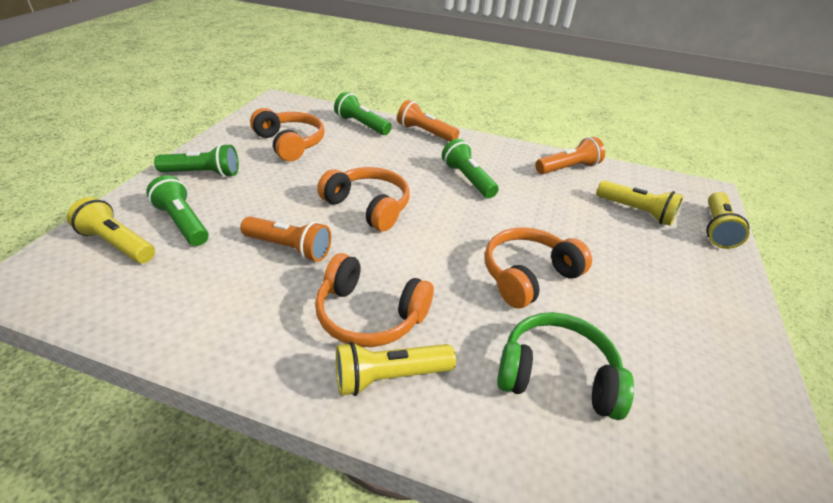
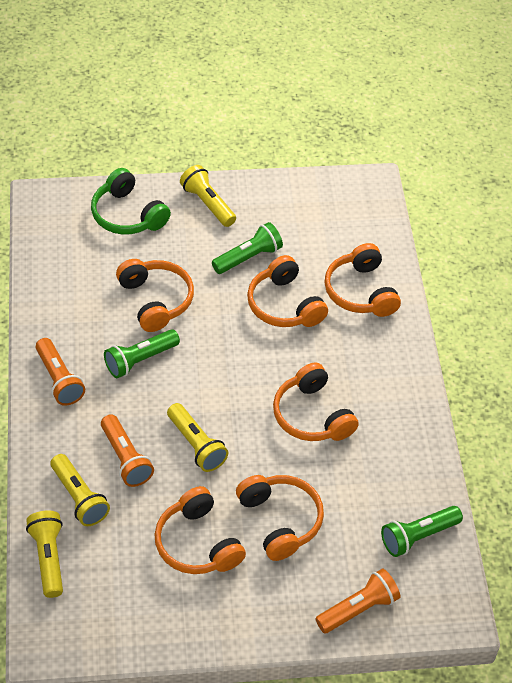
green flashlight: [146,175,209,246] [154,144,239,177] [334,92,392,135] [442,139,499,198] = 4 -> [104,329,180,378] [212,222,283,274] [381,506,463,557] = 3
orange headphones: [250,108,325,161] [315,253,434,347] [317,167,410,232] [485,227,592,308] = 4 -> [116,259,194,332] [154,486,246,574] [236,475,324,561] [247,255,328,327] [273,362,359,441] [325,243,401,317] = 6

